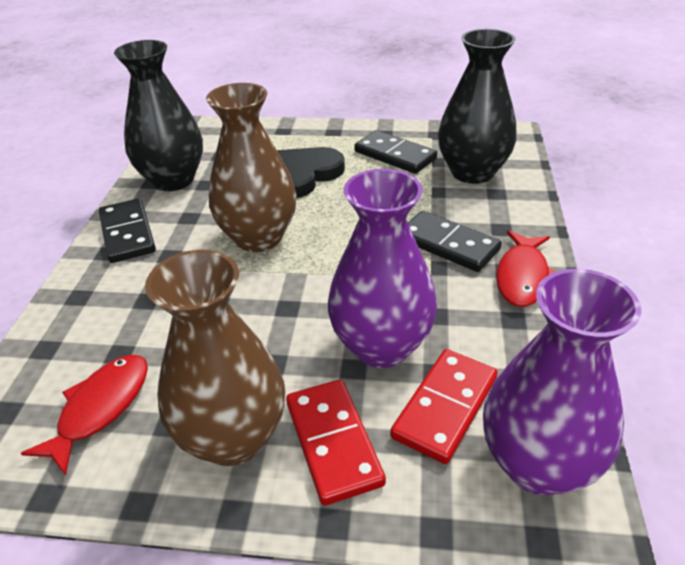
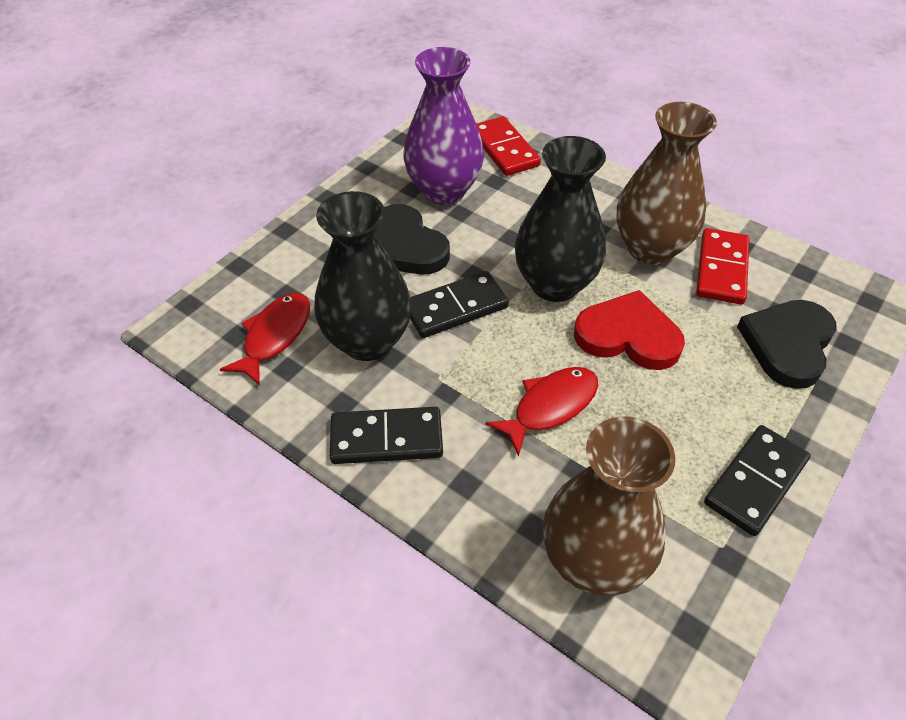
black heart: [277,147,345,198] = 1 -> [374,204,450,274] [737,300,837,389] = 2
purple vase: [328,169,437,368] [483,269,642,495] = 2 -> [403,47,484,205] = 1
red heart: none = 0 -> [574,290,685,370] = 1

